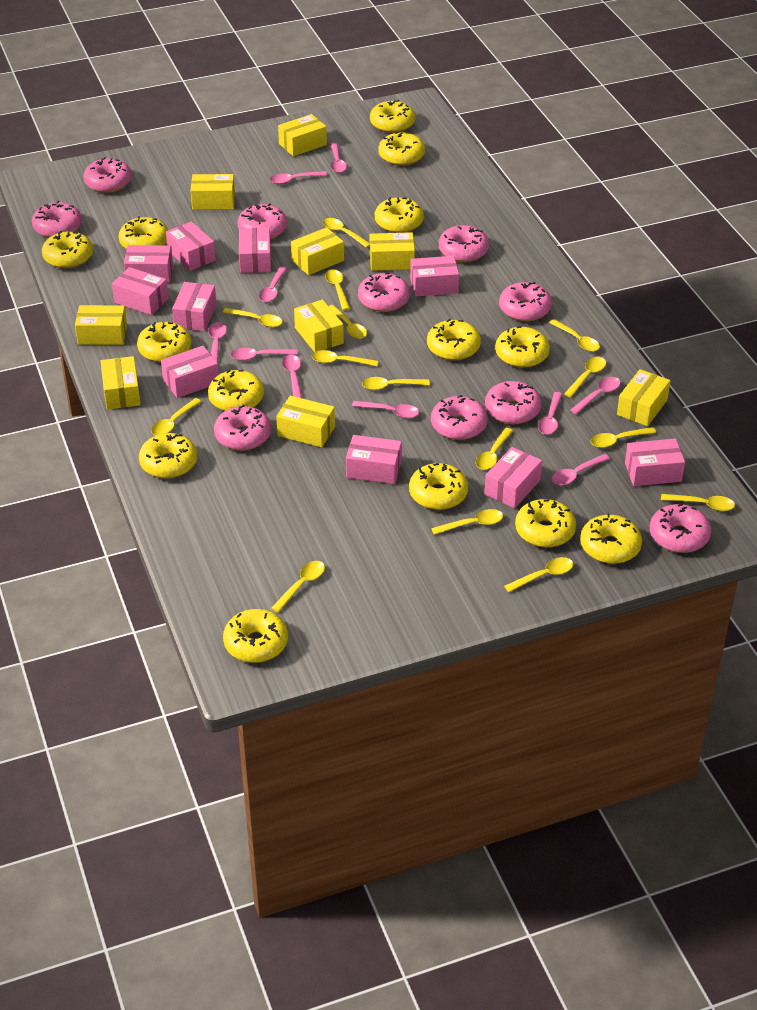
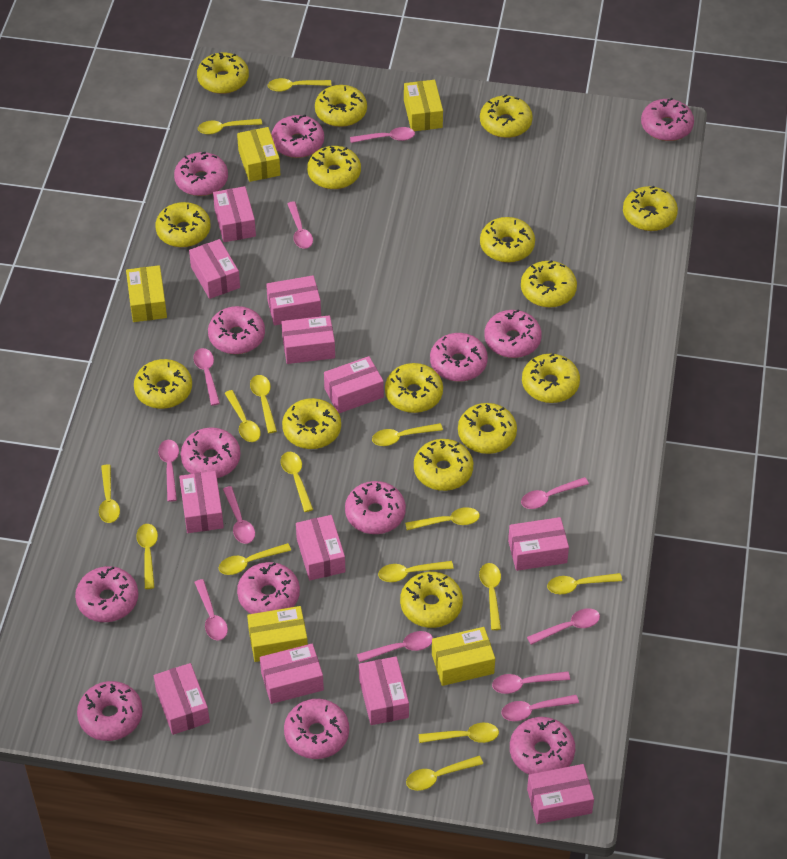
pink box: [112,267,169,315] [124,245,173,283] [161,346,219,398] [166,221,216,271] [172,282,217,332] [239,228,271,273] [346,435,402,484] [410,256,459,297] [484,447,542,508] [625,439,685,486] = 10 -> [154,663,210,735] [179,471,224,533] [189,239,240,299] [213,186,256,242] [260,644,324,704] [266,276,321,325] [282,315,335,364] [296,515,345,580] [324,356,384,413] [359,656,409,725] [508,517,569,571] [527,764,594,824] = 12
pink donut: [32,201,82,238] [83,157,132,193] [214,405,271,450] [238,203,287,239] [358,272,410,312] [431,395,488,440] [439,225,489,262] [485,381,541,424] [499,282,552,321] [650,503,711,553] = 10 -> [75,566,138,622] [77,681,143,741] [174,152,228,196] [181,428,240,478] [208,306,265,354] [237,562,300,614] [271,115,324,158] [284,699,349,759] [345,481,406,534] [430,333,488,382] [485,309,542,358] [510,717,575,775] [641,98,694,141] = 13
pink spoon: [208,322,227,363] [231,348,298,361] [259,266,287,302] [270,171,327,184] [282,355,302,398] [330,143,347,173] [352,401,419,418] [538,392,563,435] [552,454,610,485] [570,377,620,414] = 10 -> [158,440,179,502] [193,348,220,406] [194,579,228,641] [223,486,255,544] [287,201,313,249] [350,127,415,143] [357,631,433,662] [492,671,570,694] [501,695,579,721] [521,477,589,509] [527,608,600,645] = 11
yellow box: [75,305,127,345] [101,356,141,409] [190,174,235,210] [276,396,335,447] [278,114,327,156] [291,227,344,275] [294,300,344,352] [370,232,415,271] [617,369,671,426] = 9 -> [126,265,167,322] [237,127,280,182] [247,606,308,662] [404,80,443,131] [432,627,495,686] = 5
yellow donut: [42,231,93,269] [119,216,168,249] [137,322,191,363] [139,433,197,478] [208,370,264,411] [223,609,288,663] [370,100,415,133] [375,197,424,233] [378,131,425,166] [409,463,468,510] [427,319,481,360] [495,326,550,368] [515,499,576,547] [580,513,642,564] = 14 -> [134,359,192,409] [155,202,210,247] [197,53,249,94] [282,398,341,449] [307,146,361,189] [315,85,367,127] [385,363,443,413] [400,572,463,628] [414,439,473,491] [458,403,517,454] [480,95,533,138] [480,217,535,263] [521,260,577,308] [522,353,580,403] [623,186,678,231] = 15

